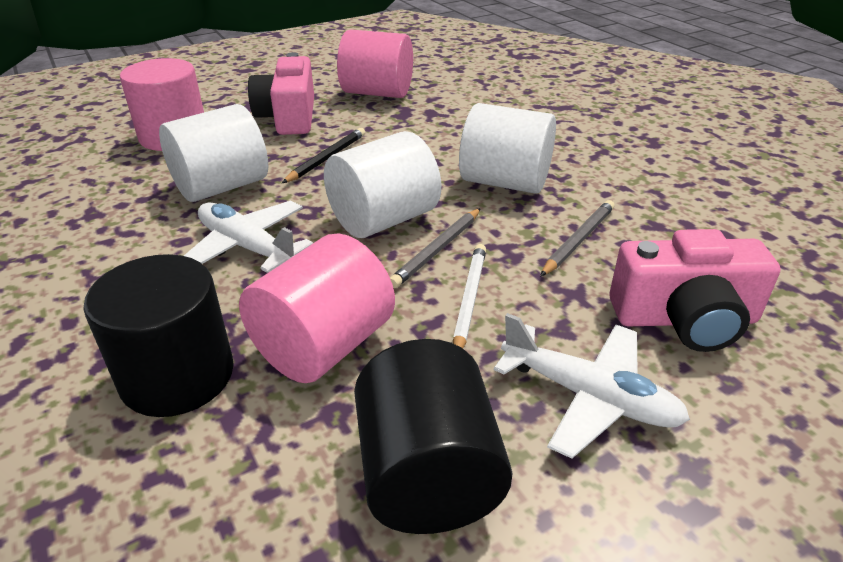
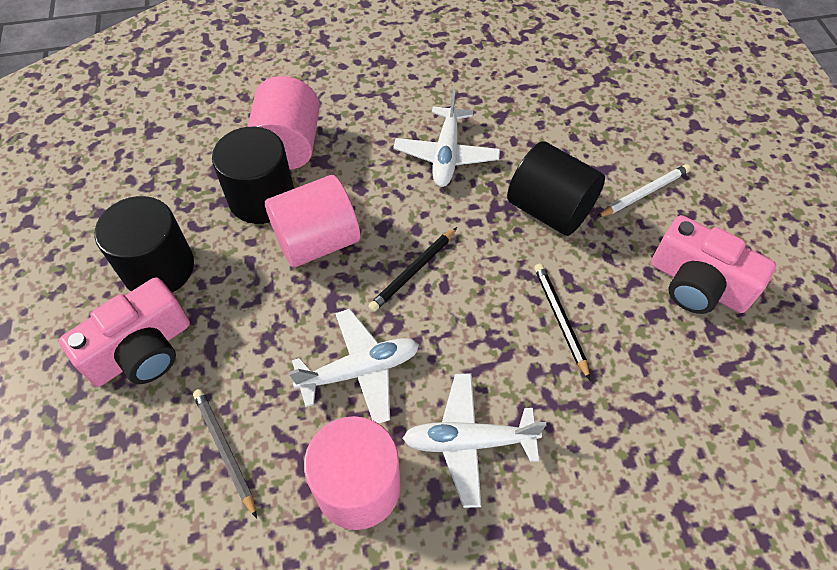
black cylinder: [83,254,234,417] [354,339,513,534] = 2 -> [95,196,194,293] [212,127,294,224] [507,141,605,236] = 3
black pencil: [282,128,365,183] = 1 -> [368,227,457,312] [534,263,590,380] = 2
grey pencil: [390,208,481,288] [540,200,615,277] = 2 -> [193,389,257,519] = 1
white cylinder: [159,104,268,202] [324,131,441,238] [459,103,556,194] = 3 -> none = 0
white plane: [184,200,313,273] [494,313,690,459] = 2 -> [289,309,419,424] [393,89,500,187] [402,374,546,508] = 3

